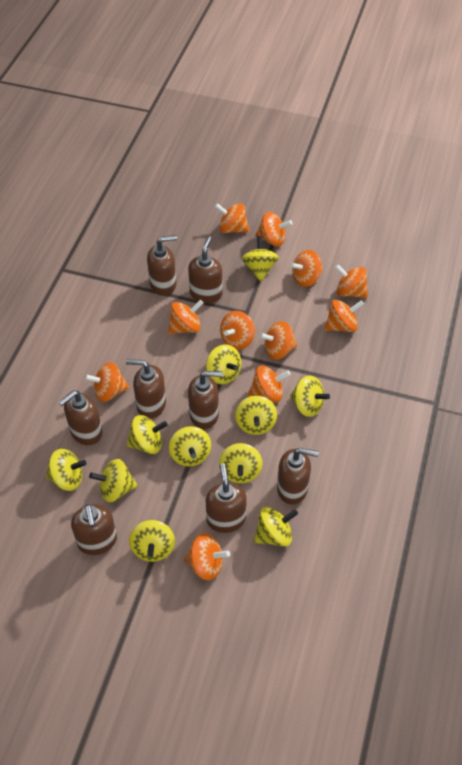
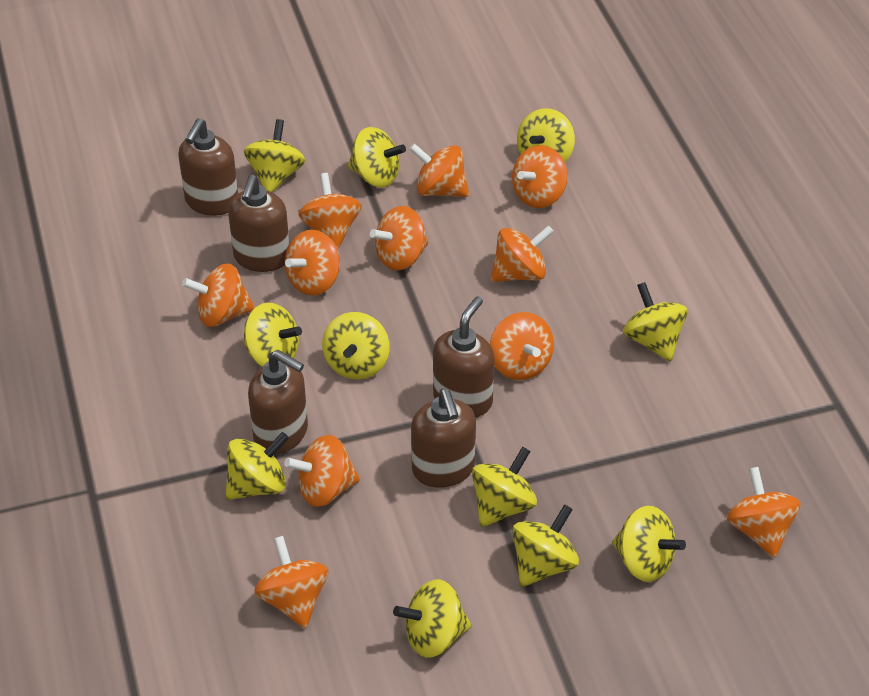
brown soap dispenser: [58,391,102,445] [71,504,117,555] [126,359,166,419] [147,235,177,296] [188,236,223,303] [188,371,223,429] [206,463,247,533] [277,448,319,505] = 8 -> [178,119,238,216] [228,175,289,272] [248,350,308,454] [411,388,476,488] [433,296,495,417] = 5

